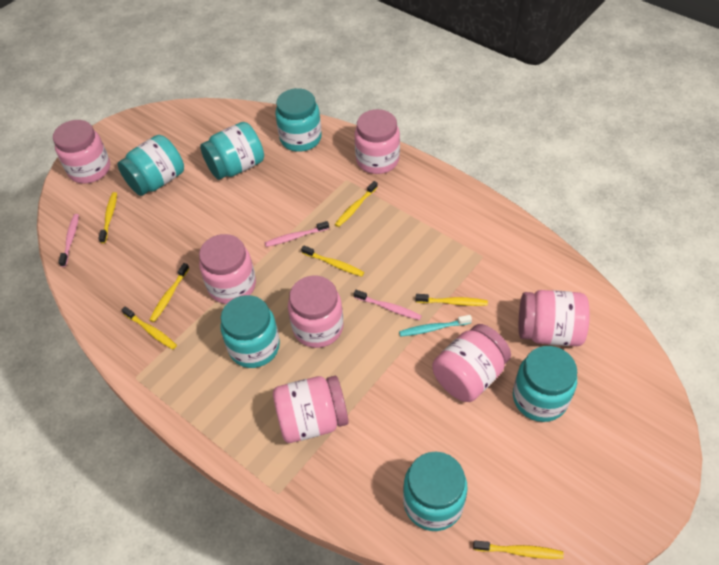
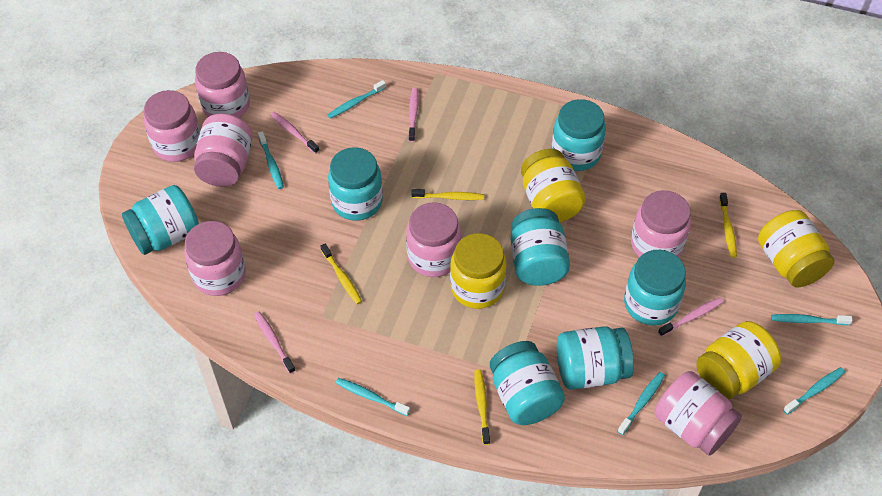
pink toothbrush: [58,214,79,267] [264,221,329,247] [354,290,422,320] = 3 -> [254,312,295,374] [270,112,319,154] [408,88,419,142] [658,297,724,337] = 4
turquoise jar: [118,135,184,196] [200,122,264,180] [220,295,280,368] [275,88,322,152] [403,451,468,531] [513,346,577,422] = 6 -> [122,185,199,255] [328,147,383,221] [490,341,565,425] [511,208,570,286] [552,99,606,171] [557,326,634,390] [624,250,686,326] = 7
turquoise toothbrush: [399,315,472,337] = 1 -> [258,131,284,189] [327,80,386,119] [336,378,410,416] [617,372,665,435] [771,314,853,325] [783,367,845,415] = 6
yellow jar: none = 0 -> [450,233,507,309] [521,149,586,222] [696,321,781,399] [758,210,834,287] = 4
yellow toothbrush: [98,192,117,243] [122,306,177,350] [150,263,189,322] [301,246,364,277] [335,181,378,227] [416,294,488,306] [473,540,564,559] = 7 -> [320,244,362,304] [411,189,484,200] [474,369,490,445] [719,193,737,258] = 4

